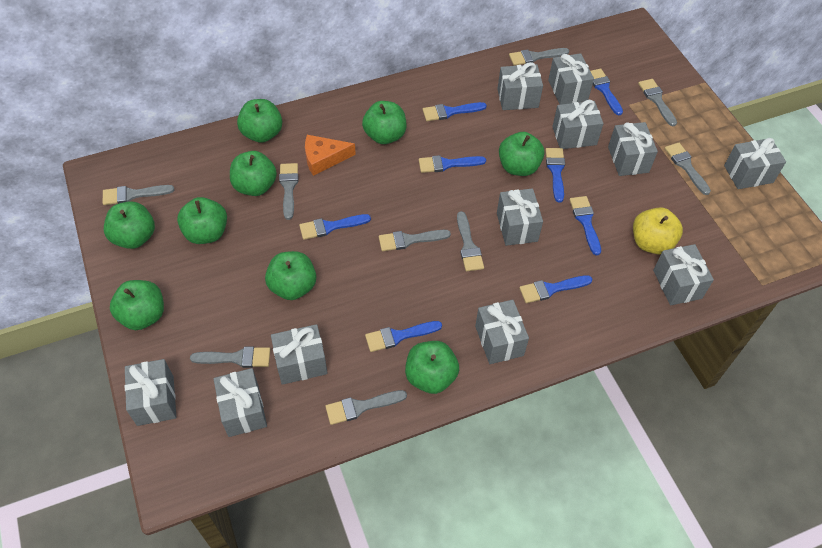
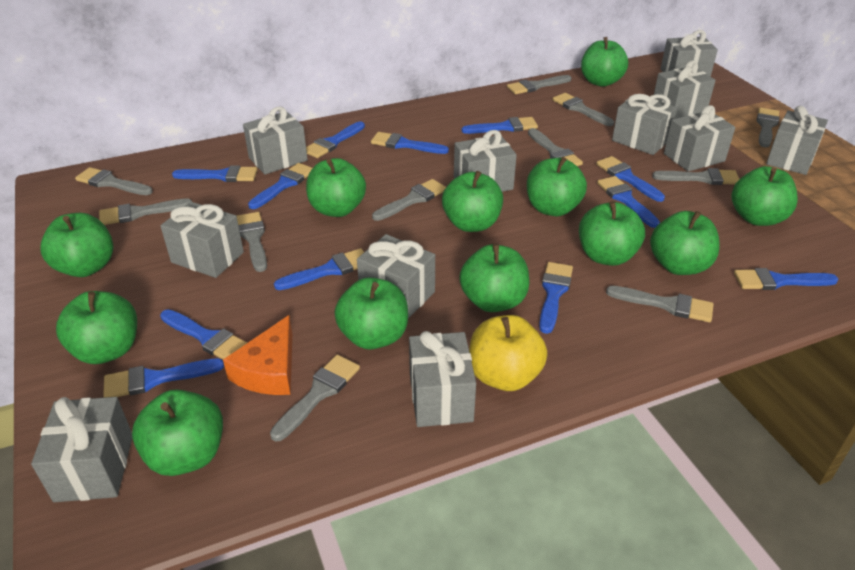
blue brush: [299,214,371,240] [365,321,442,352] [419,155,486,173] [423,102,487,121] [519,275,593,303] [545,148,565,202] [570,196,601,255] [591,68,623,115] = 8 -> [103,358,224,398] [160,309,247,360] [172,165,258,182] [248,163,313,209] [274,248,364,290] [306,122,365,158] [371,132,449,154] [462,117,538,134] [539,262,573,334] [596,156,665,202] [597,176,660,228] [734,268,838,290] = 12
green apple: [104,201,155,249] [110,280,164,330] [177,197,227,244] [230,151,277,196] [237,99,282,143] [265,251,316,300] [362,101,407,144] [405,341,459,394] [499,132,545,176] = 9 -> [40,213,113,277] [56,291,137,364] [132,389,223,476] [306,158,366,217] [334,278,408,349] [442,171,503,232] [459,244,529,312] [527,157,587,216] [579,201,645,266] [581,37,628,87] [650,211,720,275] [732,166,798,226] = 12
grey brush: [103,185,174,205] [190,347,270,368] [279,163,298,220] [325,390,407,425] [379,230,451,251] [457,211,484,271] [509,48,569,66] [638,79,677,126] [665,143,711,195] = 9 -> [75,167,153,195] [99,198,192,225] [237,212,267,272] [270,355,360,442] [372,179,446,221] [507,75,571,94] [528,128,583,166] [552,93,614,126] [606,286,713,322] [652,168,739,185] [756,108,780,147] = 11

